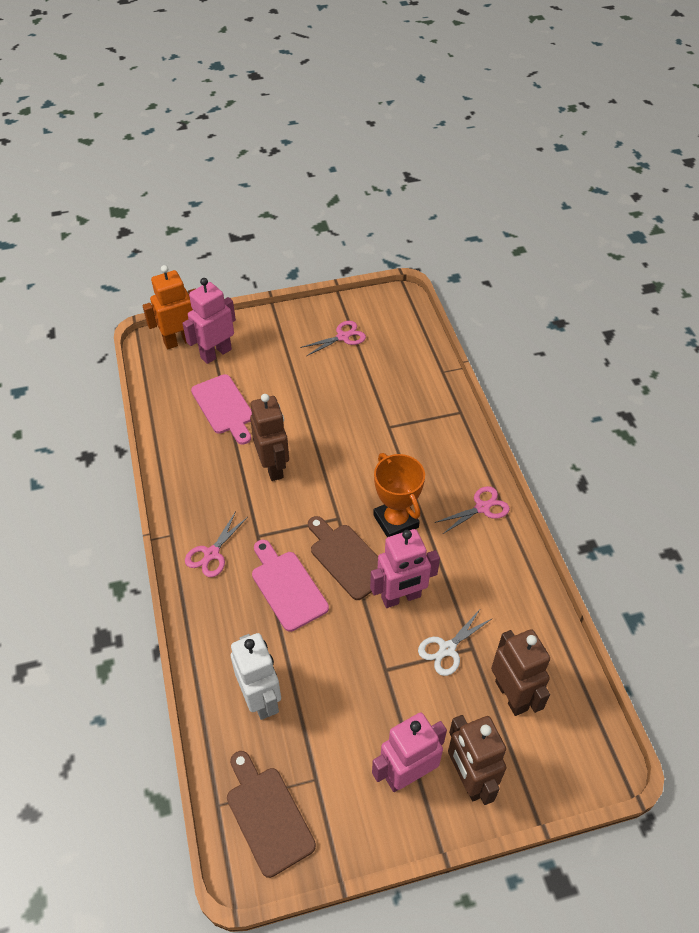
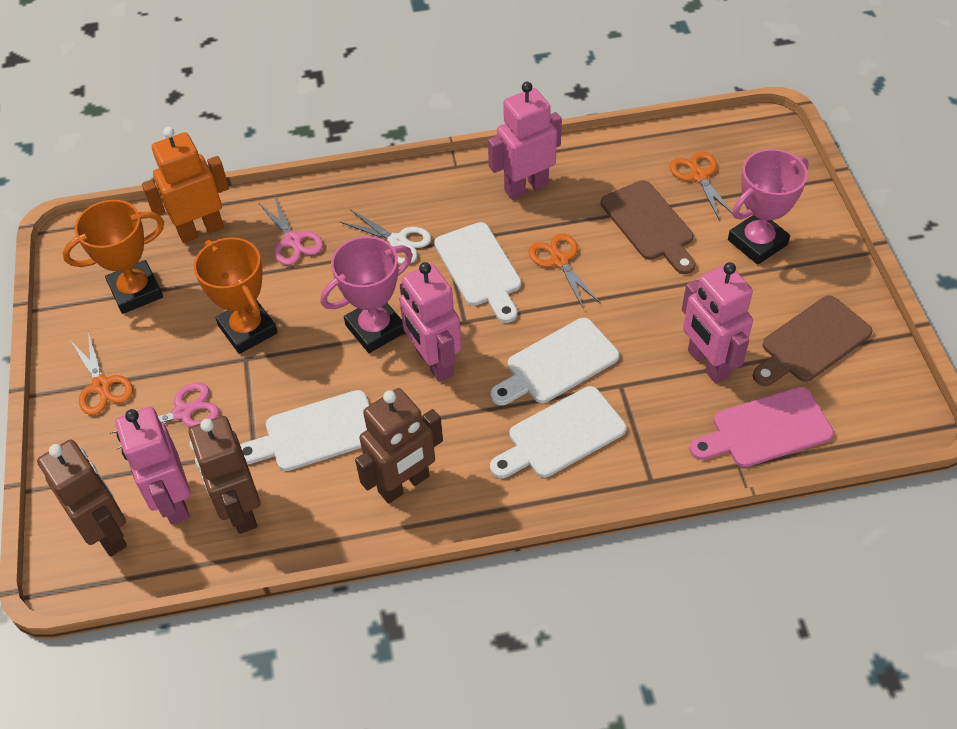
orange scissors: none = 0 -> [70,331,133,415] [528,233,601,309] [670,151,733,219] = 3
orange trophy: [373,453,425,537] = 1 -> [62,200,164,314] [194,237,278,354] = 2
pink cutting board: [191,374,252,445] [252,540,329,632] = 2 -> [689,387,834,467] = 1
pink robot: [182,278,236,364] [370,529,440,608] [372,712,447,792] = 3 -> [115,407,191,524] [399,262,462,382] [488,82,562,200] [682,262,753,383] = 4
pink scissors: [185,511,248,577] [300,321,366,356] [434,486,510,534] = 3 -> [110,382,219,450] [258,195,323,265] = 2
pink trophy: none = 0 -> [321,236,413,353] [728,149,809,265] = 2
white cutting board: none = 0 -> [240,390,369,471] [434,222,521,323] [490,318,619,405] [490,386,626,478] = 4
white robot: [231,633,281,720] = 1 -> none = 0

